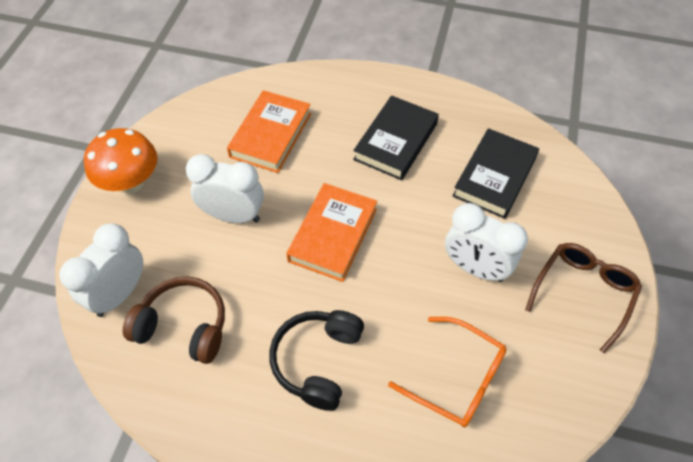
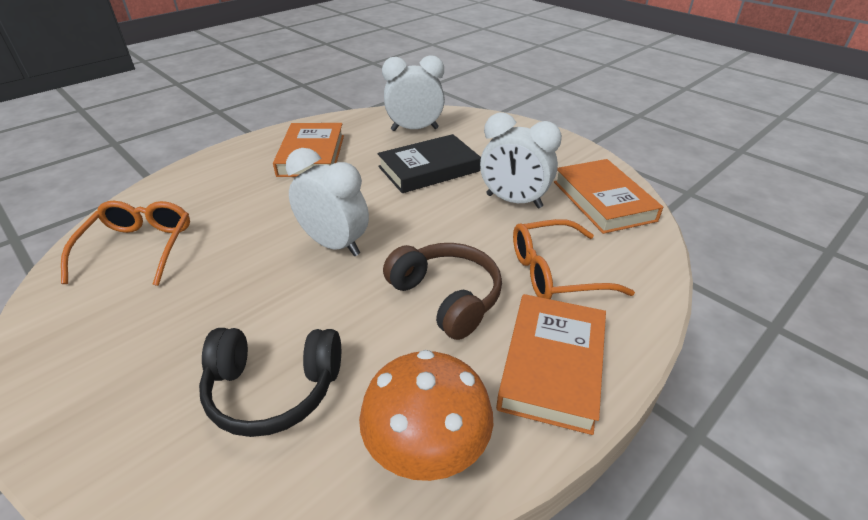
black book: [353,95,439,180] [453,128,539,219] = 2 -> [377,134,481,193] = 1
brown glasses: [525,243,642,353] = 1 -> none = 0
orange book: [227,90,311,173] [286,183,377,282] = 2 -> [273,123,344,177] [496,294,606,435] [554,159,663,234] = 3
orange glasses: [388,317,506,428] = 1 -> [61,201,190,286] [513,219,635,299] = 2

